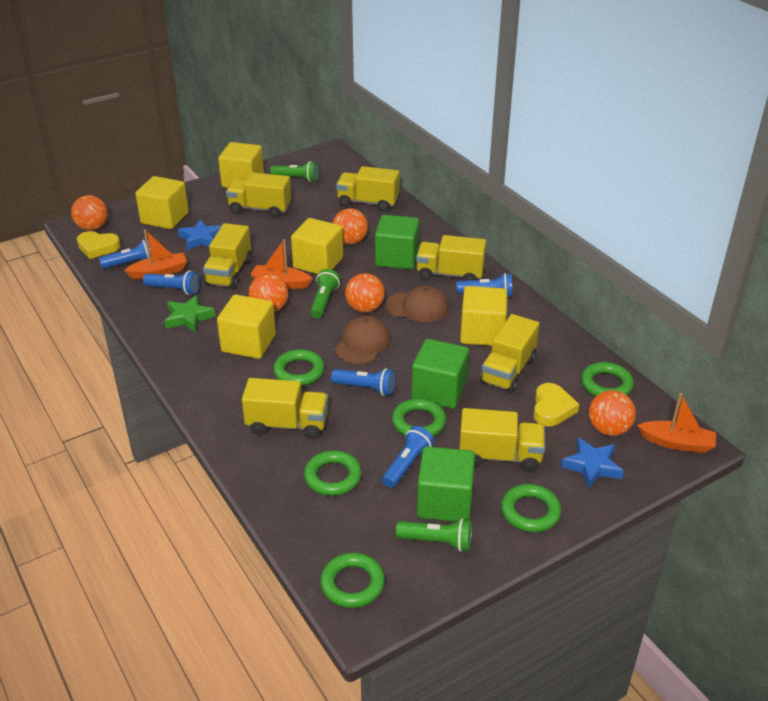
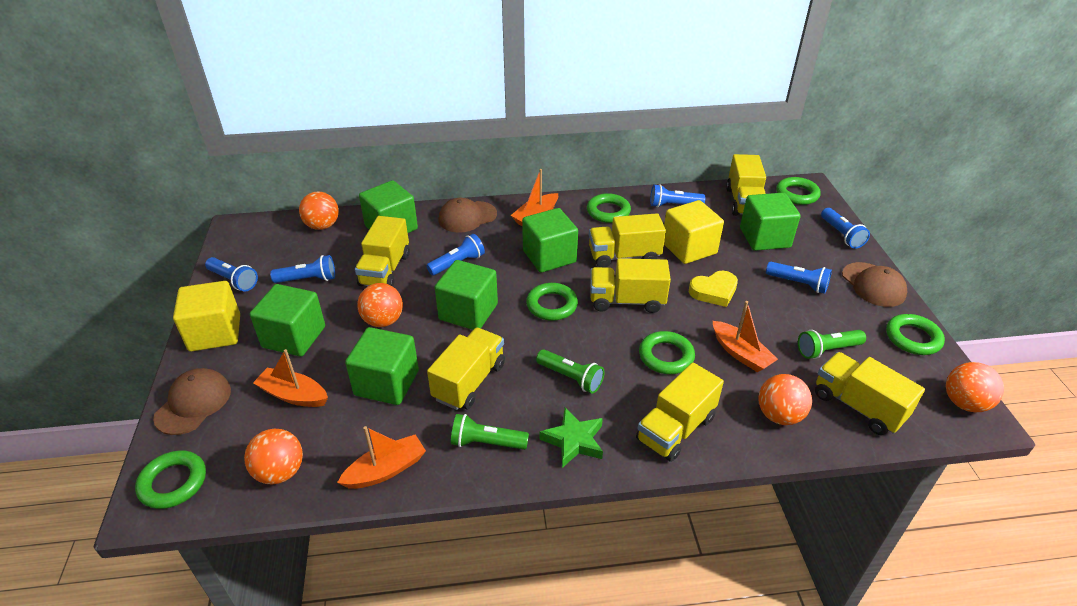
blue flashlight: [99,240,152,269] [143,271,200,295] [331,368,396,396] [382,426,434,488] [456,273,512,296] = 5 -> [205,257,258,291] [270,255,335,283] [426,234,485,275] [650,184,705,208] [766,262,832,294] [821,208,870,249] = 6
blue star: [178,219,221,250] [561,437,624,488] = 2 -> none = 0
brown cap: [335,316,391,364] [386,285,449,322] = 2 -> [153,368,231,435] [438,198,497,233] [842,262,908,307] = 3
green cube: [375,215,419,270] [412,339,469,408] [417,446,475,522] = 3 -> [250,284,325,356] [345,327,419,405] [359,180,418,233] [435,260,498,330] [522,208,578,273] [740,193,801,251] = 6
orange boat: [124,229,187,279] [250,239,313,289] [637,393,716,453] = 3 -> [253,349,328,407] [337,426,426,489] [511,169,558,226] [713,301,778,372] = 4
yellow cube: [135,176,189,229] [217,295,276,359] [218,142,264,188] [291,218,343,274] [460,286,507,346] = 5 -> [173,281,240,352] [664,200,724,264] = 2
yellow heart: [77,231,121,259] [534,383,579,426] = 2 -> [689,271,738,307] = 1

